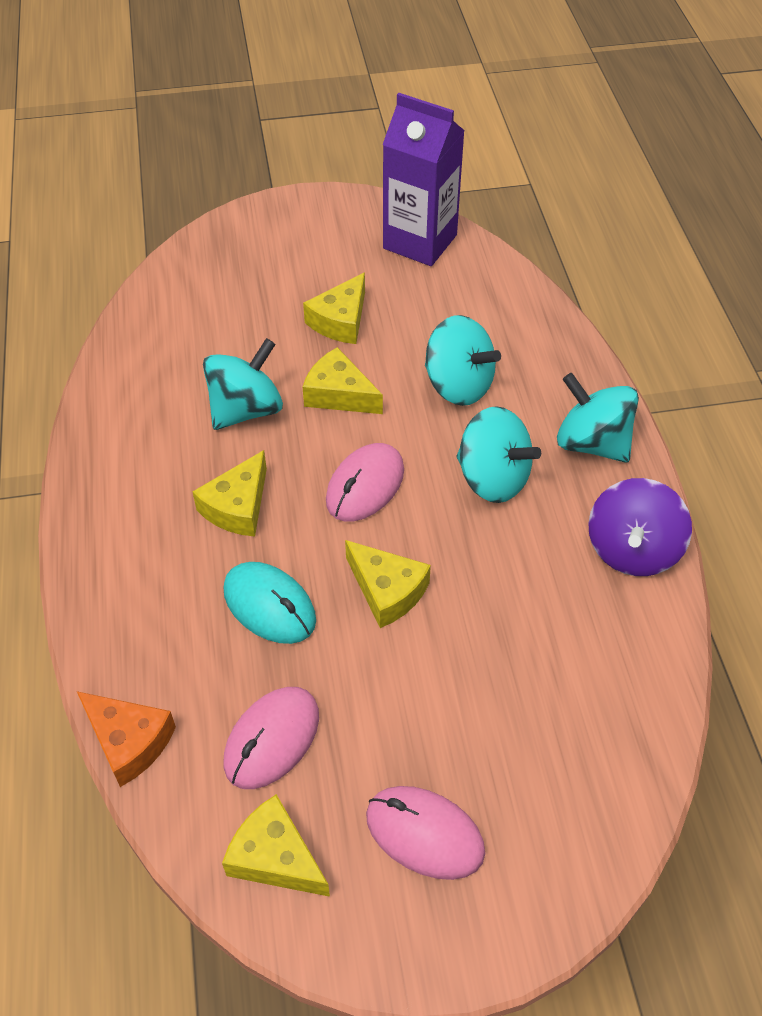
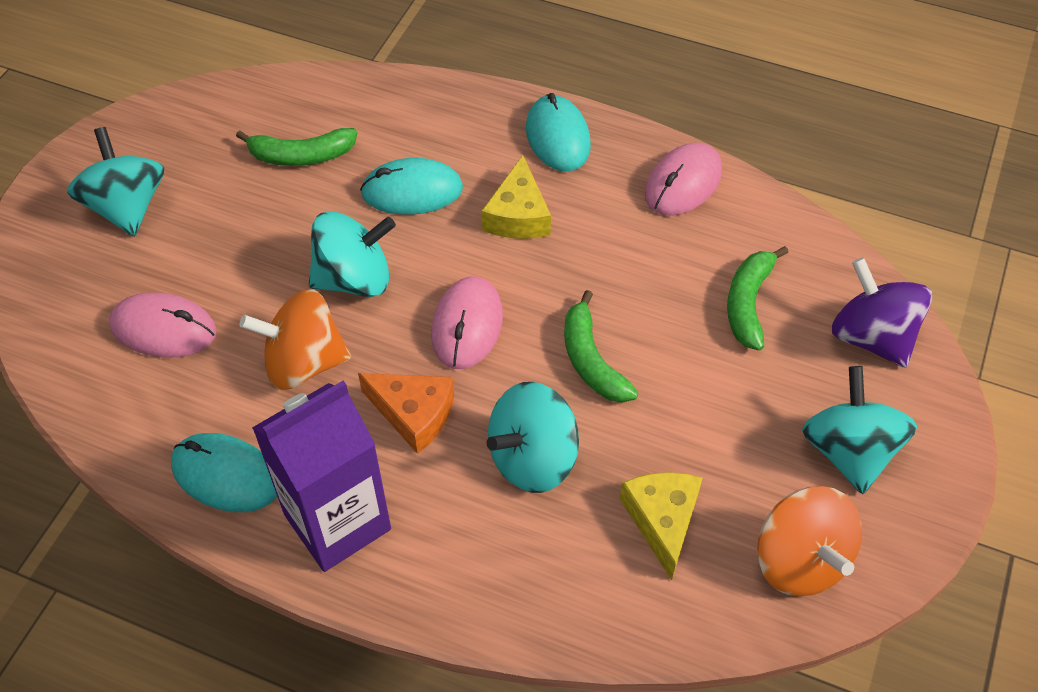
green banana: none = 0 -> [236,128,357,166] [564,290,638,403] [727,246,789,351] = 3
orange spinning top: none = 0 -> [240,289,351,390] [757,486,862,596] = 2
turquoise mouse: [224,562,316,644] = 1 -> [171,433,277,512] [360,158,463,215] [526,93,591,171] = 3
yellow cheese: [192,450,267,537] [222,794,330,897] [303,272,365,344] [303,347,383,414] [345,540,431,628] = 5 -> [482,155,551,239] [620,472,703,580] = 2

